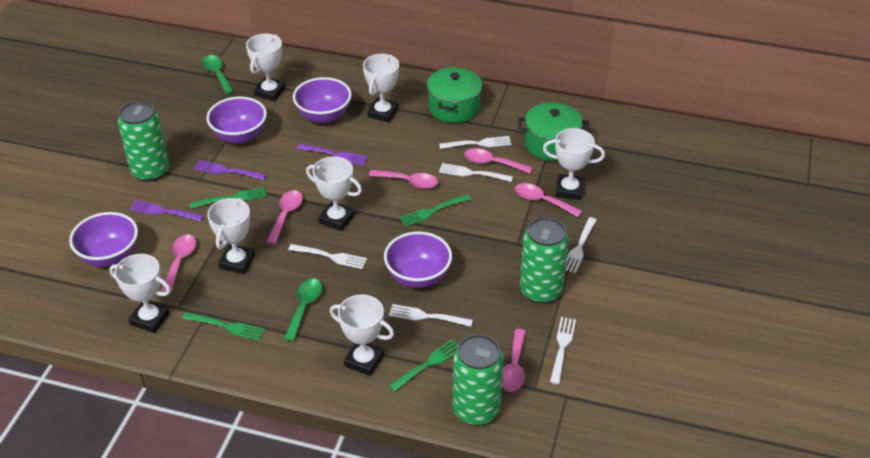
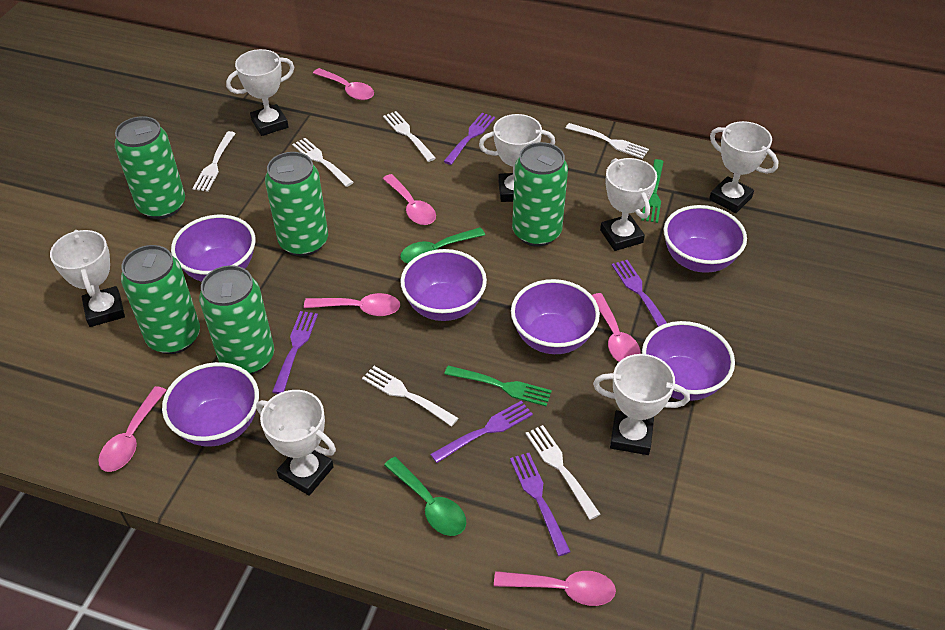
green can: [118,101,169,182] [453,334,504,426] [520,217,569,304] = 3 -> [115,116,185,219] [121,245,200,354] [199,265,274,375] [265,152,328,256] [512,142,568,247] = 5
green fork: [182,312,265,341] [190,187,267,209] [389,339,459,392] [399,194,472,227] = 4 -> [444,365,552,406] [641,159,664,223] = 2
green pot: [427,67,482,123] [518,102,589,161] = 2 -> none = 0
purple bowl: [69,212,138,267] [206,97,267,144] [293,77,352,124] [384,231,452,288] = 4 -> [162,362,259,447] [171,215,256,282] [400,249,487,321] [511,279,600,354] [642,321,735,401] [664,205,747,273] = 6
purple fork: [129,200,204,222] [194,160,266,180] [297,144,368,166] = 3 -> [272,311,318,394] [430,401,533,463] [443,113,495,165] [510,453,571,556] [612,260,667,327] = 5

